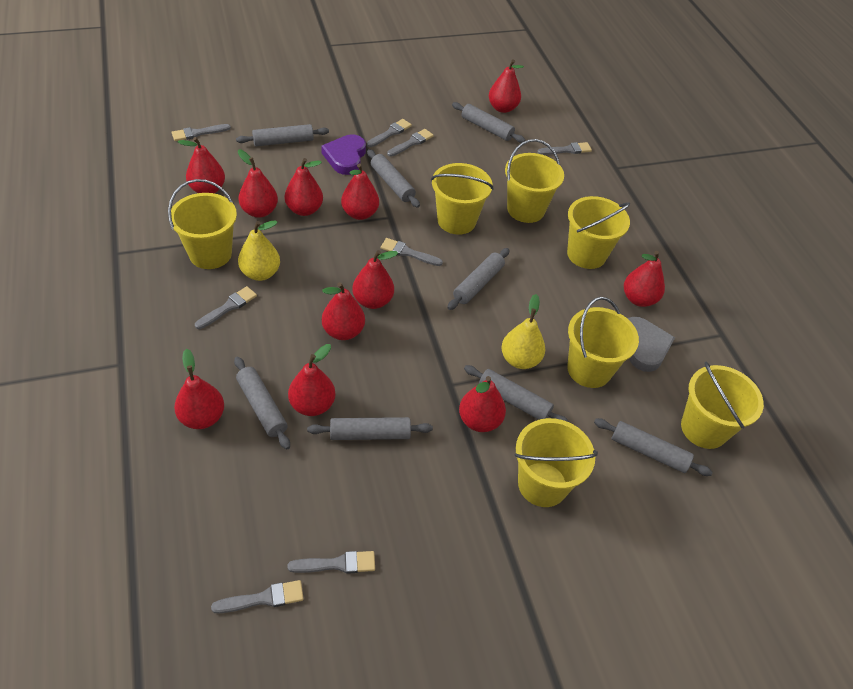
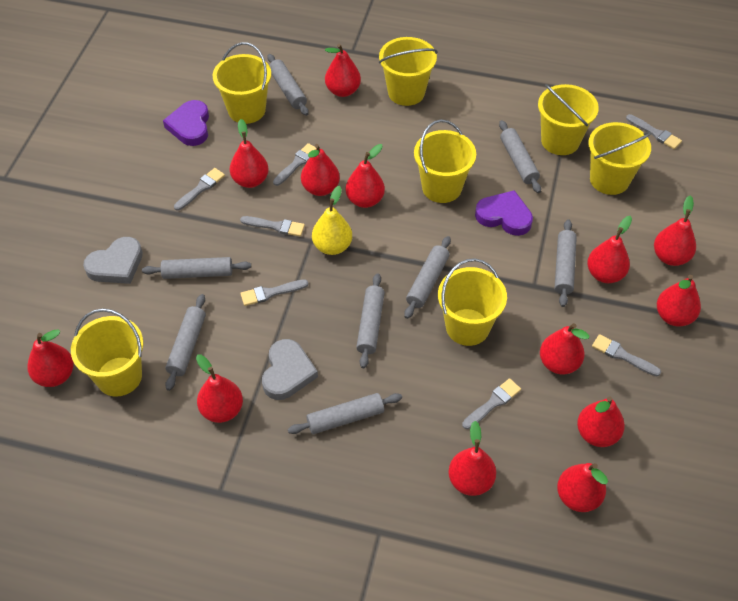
grey brush: [172,124,231,141] [195,286,257,329] [211,580,304,613] [287,551,375,574] [367,119,412,147] [381,238,443,266] [387,129,434,157] [537,142,592,155] = 8 -> [174,168,225,211] [240,216,305,236] [240,279,308,306] [273,143,316,186] [462,378,521,429] [592,334,661,377] [626,114,682,149] = 7
grey heart: [627,317,675,372] = 1 -> [83,237,143,284] [262,339,318,400] = 2
purple heart: [321,134,366,175] = 1 -> [163,100,209,146] [475,190,533,236] = 2
red pear: [174,349,224,429] [178,137,225,194] [237,149,278,218] [285,158,323,216] [288,344,335,416] [322,282,365,340] [341,163,379,220] [352,250,398,309] [459,376,506,432] [489,59,524,113] [624,251,665,307] = 11 -> [27,330,74,387] [196,354,243,423] [230,119,269,188] [301,144,340,196] [325,44,361,97] [346,144,385,208] [448,421,496,496] [540,323,589,375] [557,463,608,512] [577,396,625,447] [587,216,632,283] [654,196,696,266] [657,275,701,326] = 13
yellow pear: [238,220,280,281] [501,294,545,369] = 2 -> [312,186,352,255] = 1

